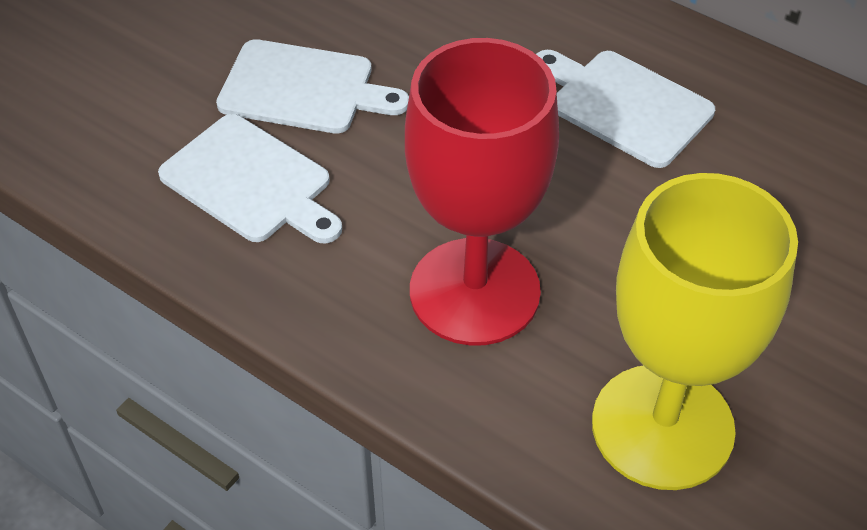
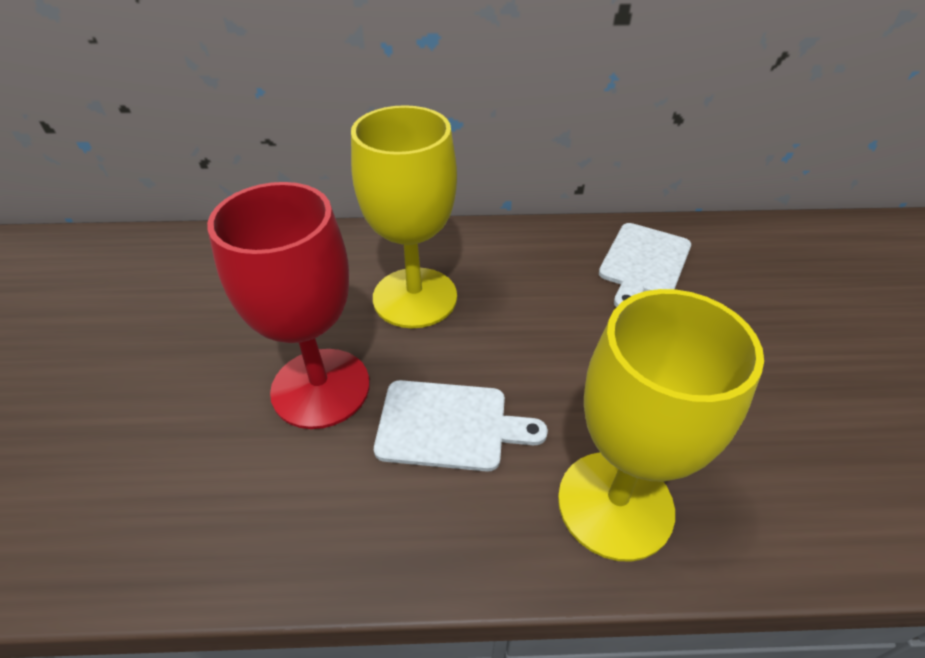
white cutting board: [158,114,342,244] [216,39,409,134] [536,50,715,168] = 3 -> [374,380,548,472] [599,223,691,307] = 2
yellow goblet: [592,173,798,490] = 1 -> [351,105,457,328] [558,289,764,562] = 2

